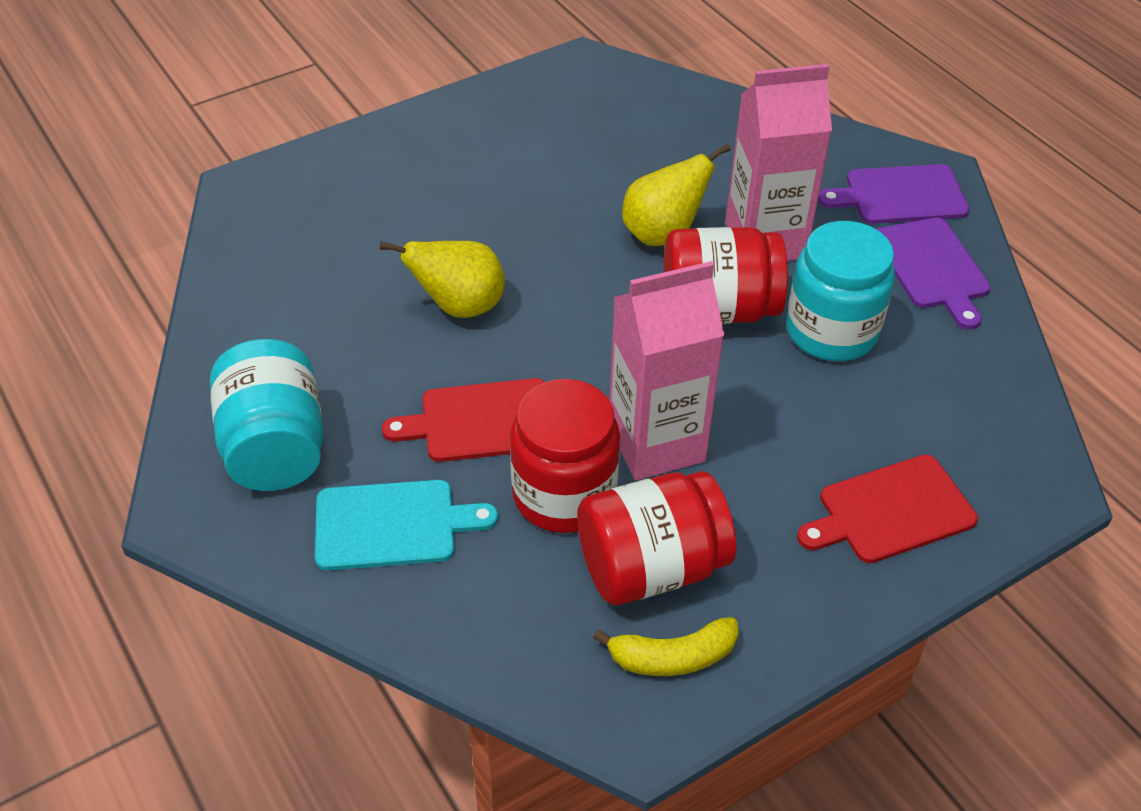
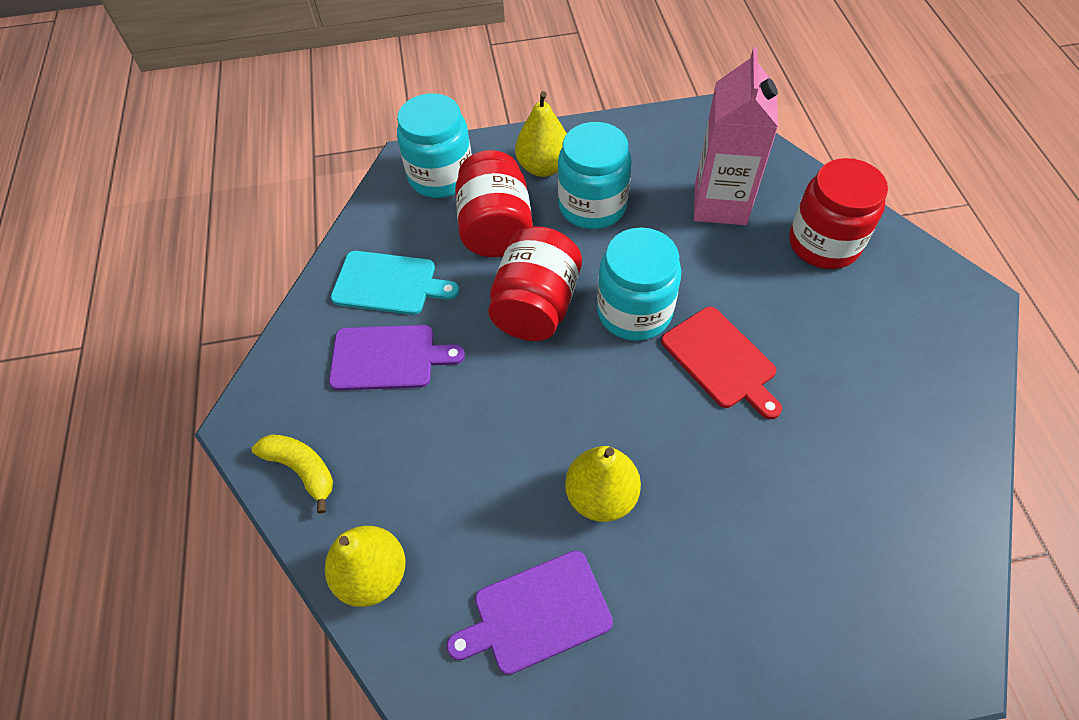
pink carton: [609,261,724,480] [725,64,832,261] = 2 -> [694,47,778,225] = 1
red cutting board: [382,378,545,462] [797,454,978,563] = 2 -> [661,307,782,419] = 1
turquoise jar: [210,339,324,491] [786,221,895,361] = 2 -> [397,93,472,198] [558,122,632,229] [597,227,682,341] = 3
yellow pear: [380,241,505,318] [622,143,731,246] = 2 -> [325,526,406,607] [515,91,567,177] [565,446,641,522] = 3

